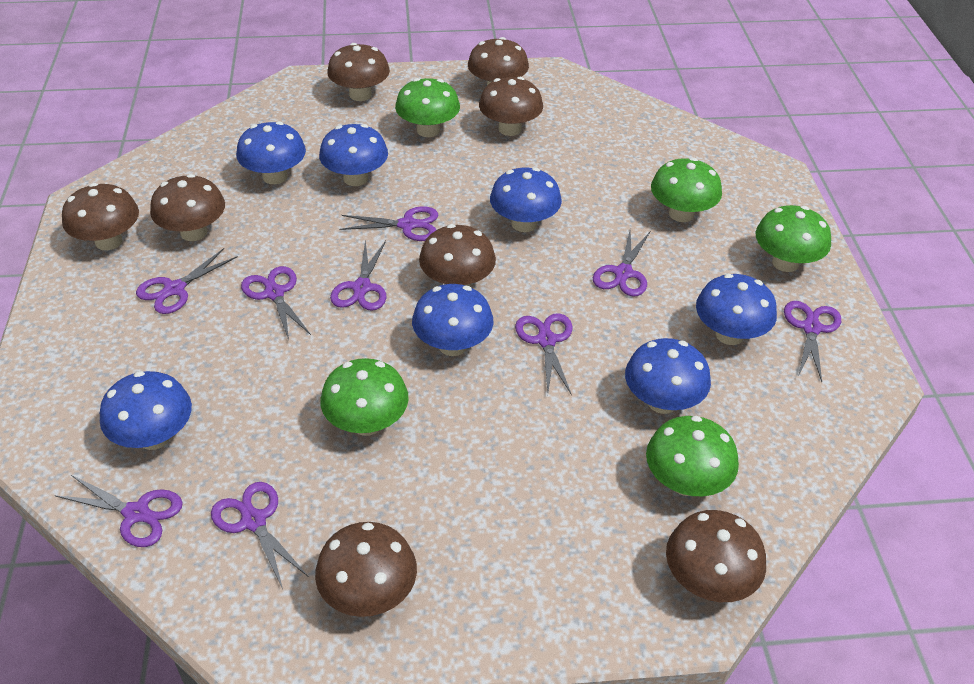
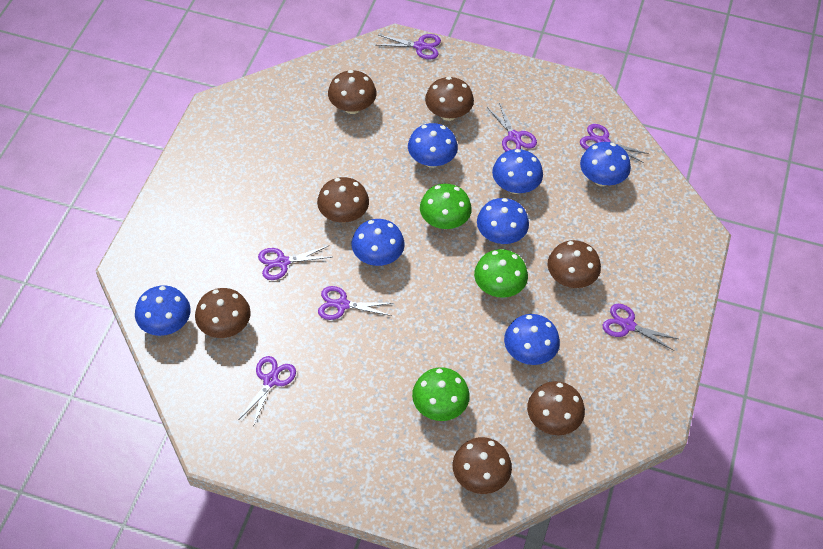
brown mushroom: [62,183,139,250] [150,174,225,241] [315,522,417,617] [327,43,390,101] [419,224,496,287] [468,37,529,85] [479,77,543,136] [666,510,766,602] = 8 -> [195,288,251,338] [317,177,369,223] [328,70,377,114] [425,77,474,121] [453,437,512,494] [527,381,585,435] [548,240,601,288] = 7
green mushroom: [320,358,409,436] [395,78,460,137] [646,416,739,496] [651,158,722,222] [756,205,831,272] = 5 -> [412,367,470,421] [420,184,472,229] [474,249,528,298] = 3
purple scissors: [54,474,183,547] [136,248,238,314] [211,482,309,589] [241,266,311,340] [330,240,387,311] [340,206,438,241] [515,313,573,395] [593,231,650,297] [784,301,841,382] = 9 -> [239,356,296,426] [258,246,331,280] [318,286,394,320] [378,34,441,60] [487,102,537,152] [580,124,649,163] [603,304,678,351] = 7

